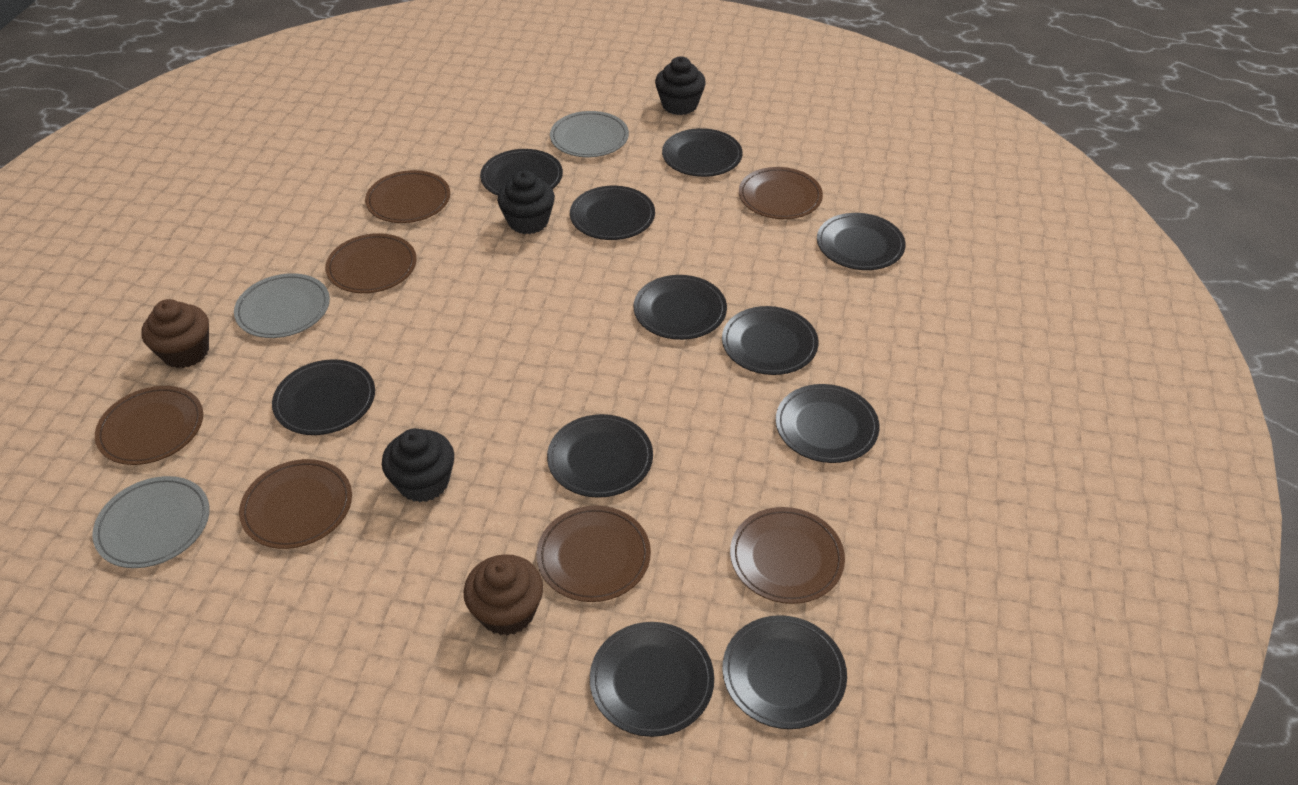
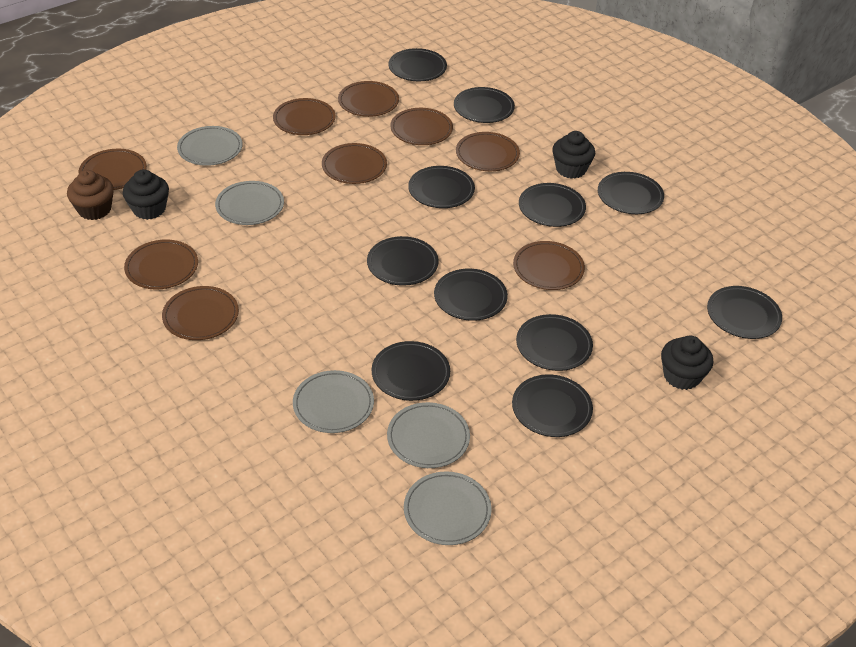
brown cupcake: [141,299,209,368] [464,554,543,636] = 2 -> [67,170,114,220] = 1
brown plate: [95,386,203,465] [239,459,352,549] [325,233,417,293] [365,170,450,223] [536,506,651,602] [730,507,845,604] [739,167,823,219] = 7 -> [79,149,147,190] [124,239,198,290] [162,286,239,340] [273,98,336,135] [322,143,387,184] [338,81,399,117] [390,108,453,145] [456,132,520,171] [513,241,585,290] = 9
grey plate: [92,476,210,568] [234,273,330,338] [550,111,629,157] = 3 -> [177,126,242,166] [215,181,284,225] [293,370,374,433] [387,402,470,468] [404,471,491,545] = 5

